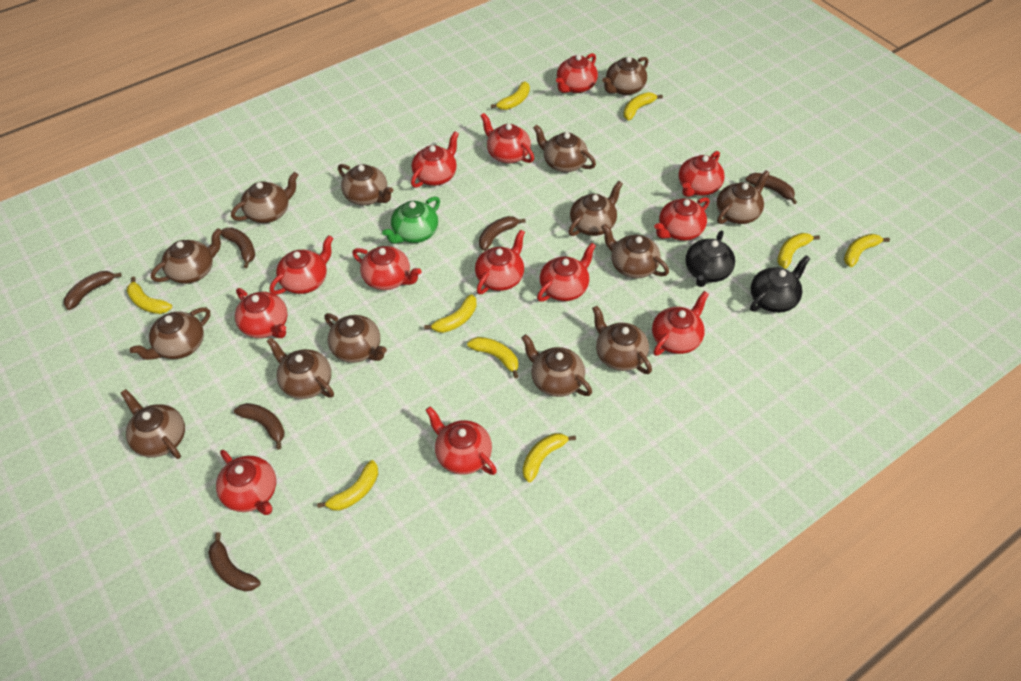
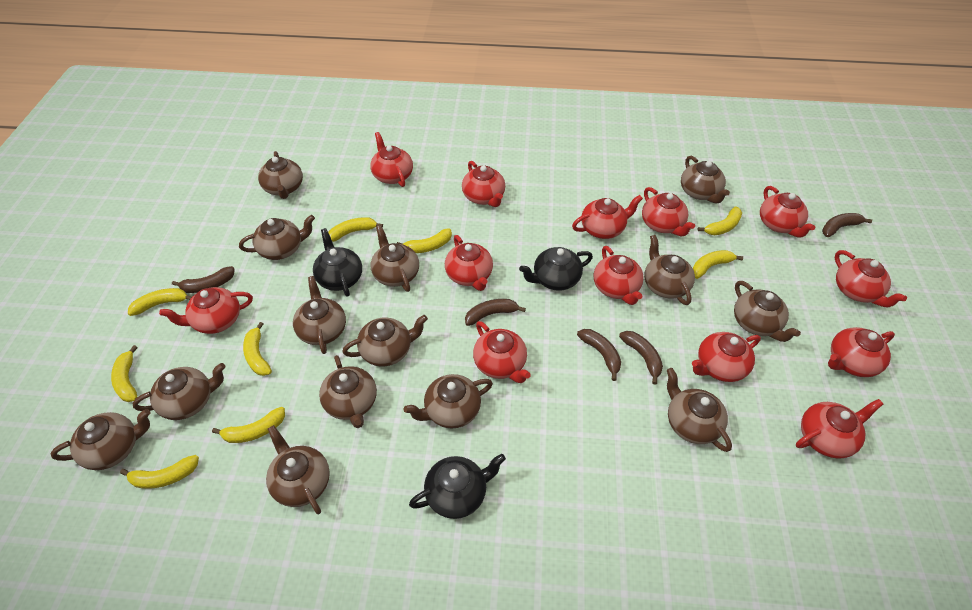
black teapot: [685,230,735,287] [750,255,811,313] = 2 -> [313,228,362,297] [409,454,506,519] [519,247,593,291] = 3
brown banana: [64,271,122,310] [208,532,261,592] [221,227,255,268] [234,403,285,450] [479,216,526,251] [745,173,797,204] = 6 -> [172,266,234,293] [465,299,526,326] [577,329,621,381] [619,331,663,385] [822,213,872,237] = 5
green teapot: [382,197,440,244] = 1 -> none = 0

